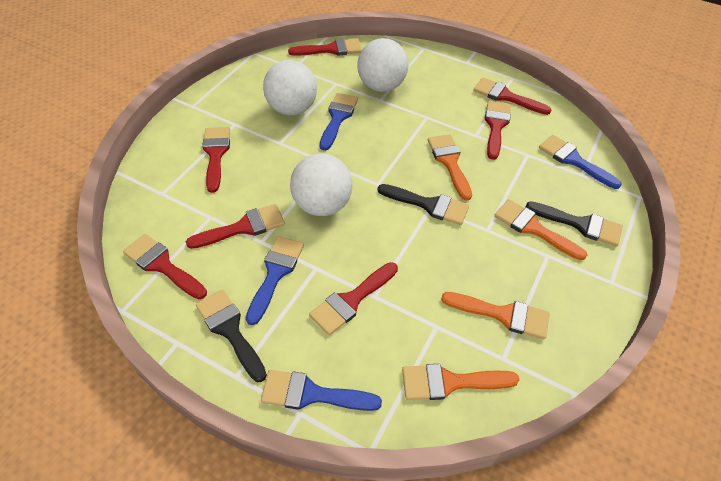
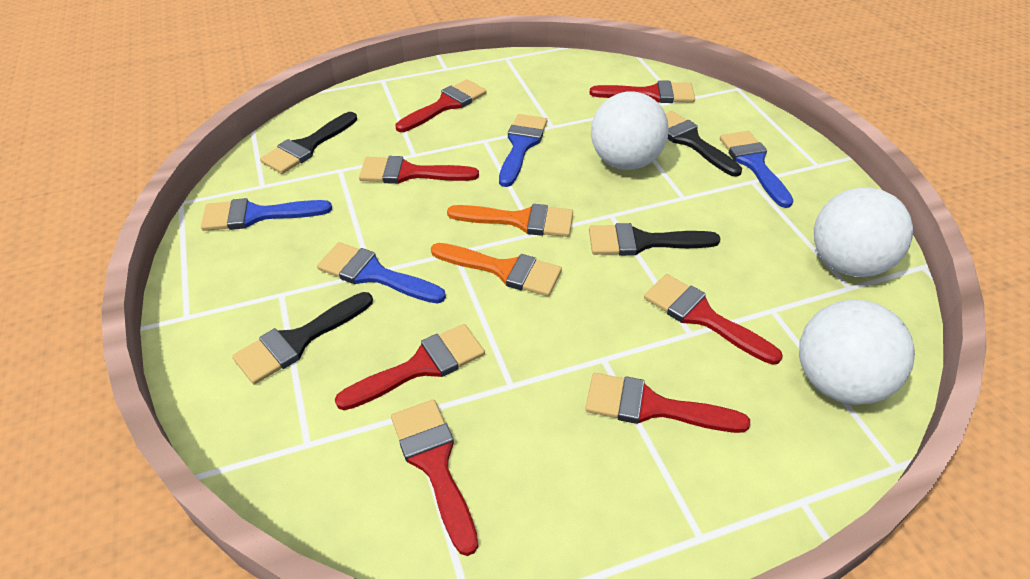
black brush: [196,289,267,382] [378,184,469,225] [526,201,623,246] = 3 -> [232,292,373,384] [260,112,357,174] [589,223,720,256] [666,111,742,176] = 4
orange brush: [402,364,519,400] [428,134,472,201] [441,292,550,339] [494,199,587,261] = 4 -> [431,243,562,296] [447,204,573,237] = 2

